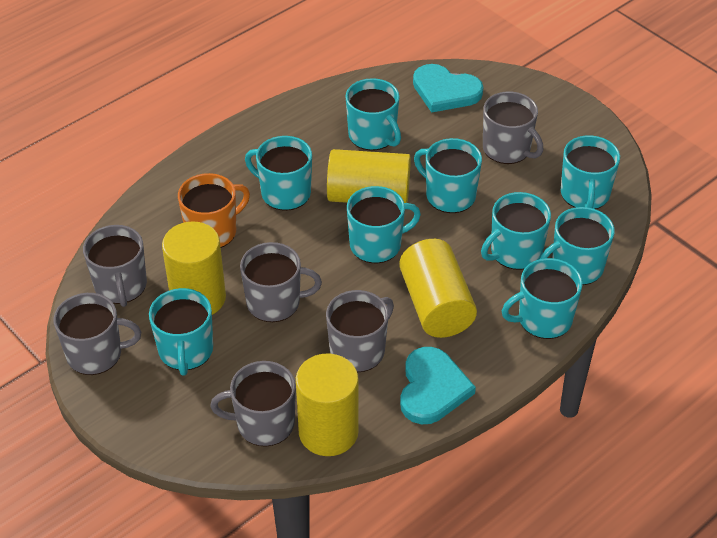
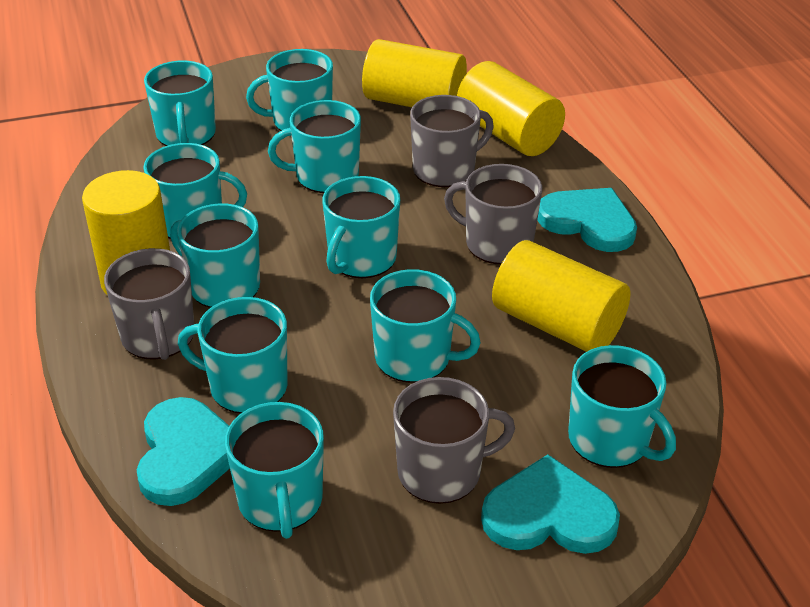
grey mug: [53,293,141,375] [83,225,147,307] [210,361,296,447] [240,242,322,322] [326,290,394,372] [483,91,543,164] = 6 -> [104,248,194,360] [393,377,515,504] [410,95,494,187] [444,164,542,264] = 4
orange mug: [178,173,250,248] = 1 -> none = 0
turquoise heart: [400,347,476,424] [413,64,483,113] = 2 -> [137,397,230,506] [481,454,620,554] [537,188,637,252] = 3
turquoise mug: [149,288,213,375] [245,136,312,211] [346,78,401,150] [347,186,421,263] [414,138,482,213] [481,192,551,270] [502,258,583,339] [540,207,615,285] [561,135,620,209] = 9 -> [143,143,247,239] [144,61,216,146] [170,204,260,308] [178,297,287,414] [225,402,324,539] [246,49,333,131] [268,100,361,193] [322,176,400,278] [370,269,481,383] [568,345,676,468] = 10

